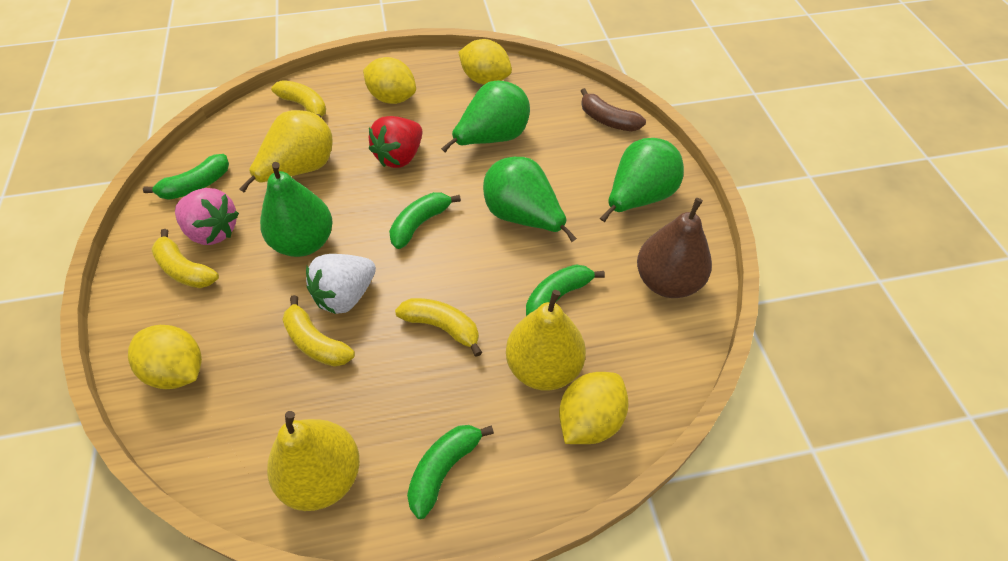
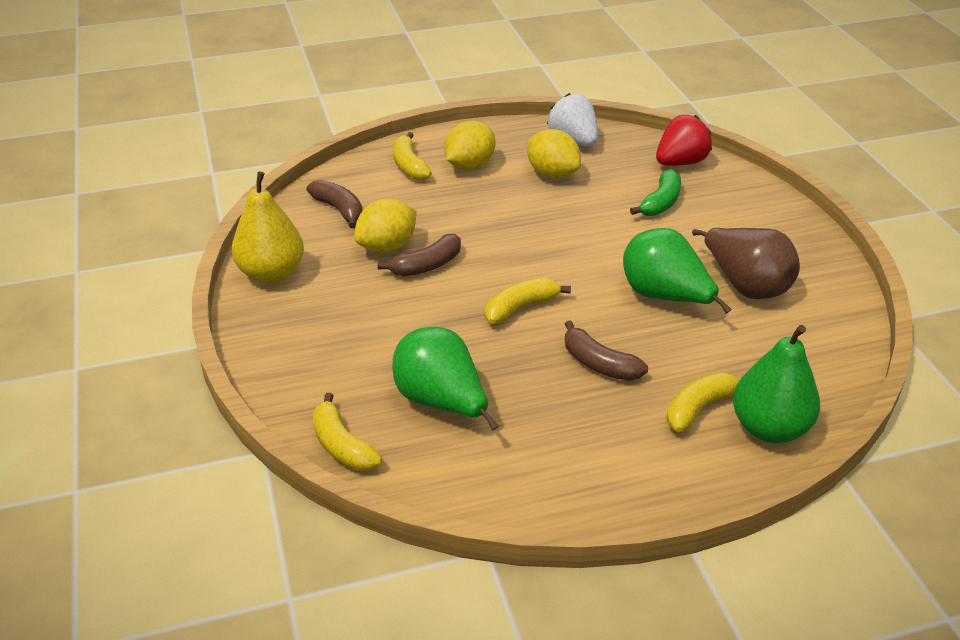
brown banana: [580,88,646,131] = 1 -> [306,180,362,228] [378,234,461,277] [565,320,648,381] = 3
green banana: [143,154,229,200] [389,192,461,249] [407,425,494,519] [526,265,605,316] = 4 -> [630,169,681,216] = 1
green pear: [260,162,333,257] [441,80,530,152] [483,157,577,242] [600,138,684,222] = 4 -> [392,327,499,431] [623,228,732,314] [733,325,820,443] = 3
pink strawberry: [175,188,239,245] = 1 -> none = 0
yellow lemon: [128,325,202,389] [363,57,416,104] [458,39,512,85] [559,372,629,444] = 4 -> [354,199,417,253] [444,121,495,170] [527,129,581,178] = 3
yellow pear: [239,110,333,193] [267,411,360,511] [506,290,586,391] = 3 -> [232,171,304,283] = 1

